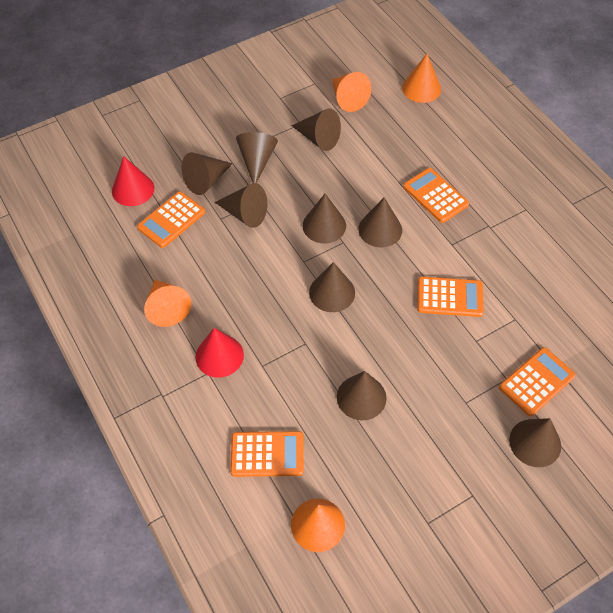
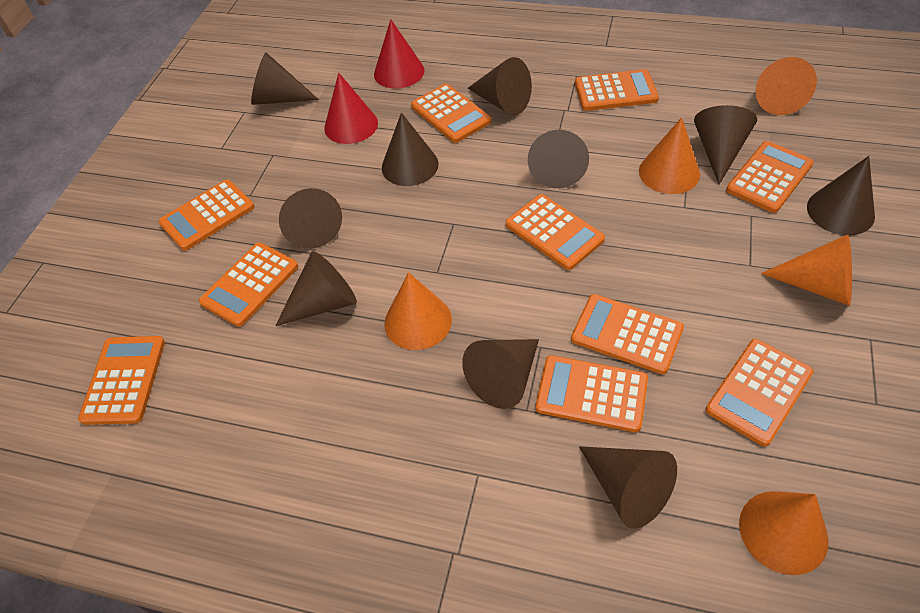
brown cone: [182,152,233,195] [215,183,267,228] [236,132,278,183] [291,109,341,151] [303,193,346,243] [309,262,355,312] [337,371,387,420] [358,197,402,248] [509,418,561,467] = 9 -> [251,53,319,105] [275,251,357,326] [279,188,342,249] [382,113,439,186] [462,339,539,409] [468,57,532,115] [528,130,589,188] [579,446,677,529] [694,105,757,184] [807,156,875,235] = 10
orange calculator: [137,191,205,248] [230,431,304,477] [403,168,469,223] [417,277,484,317] [499,347,576,416] = 5 -> [78,336,165,425] [158,180,254,251] [199,243,298,327] [411,84,491,143] [506,194,605,270] [536,355,648,432] [571,294,684,374] [575,69,659,111] [706,339,814,447] [726,141,814,213] = 10
orange cone: [144,280,191,327] [291,499,345,552] [332,72,372,112] [402,54,441,103] = 4 -> [384,272,452,350] [639,117,700,194] [739,491,829,575] [756,57,817,115] [761,235,852,306] = 5

